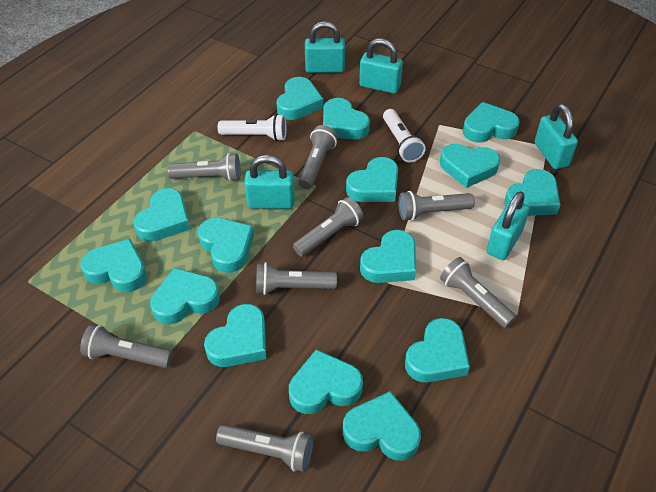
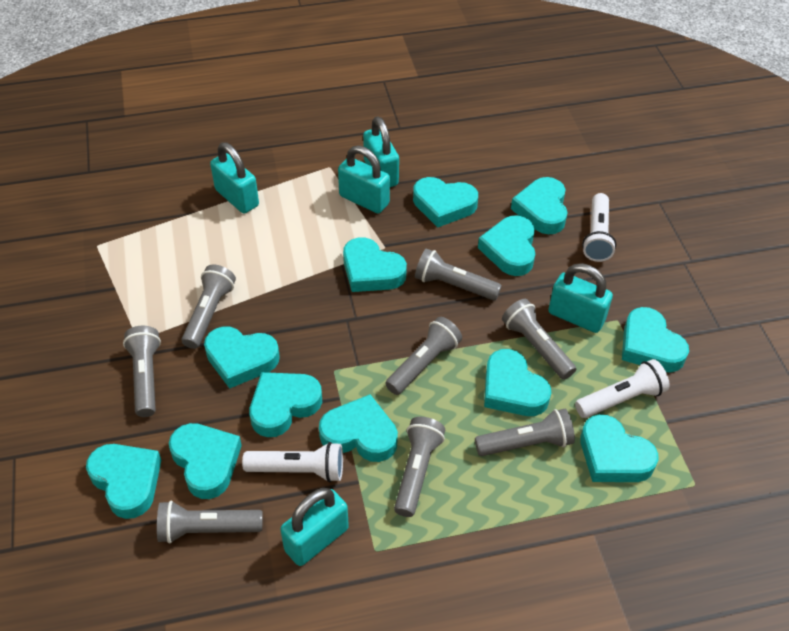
turquoise heart: [81,239,147,292] [134,188,190,242] [150,268,220,325] [198,218,254,273] [204,304,266,367] [276,77,323,120] [289,349,363,414] [323,98,370,140] [343,391,421,461] [346,157,398,202] [360,230,416,283] [405,318,470,382] [440,144,500,188] [463,102,520,143] [505,169,560,216] = 15 -> [86,444,161,519] [169,423,242,499] [204,327,280,389] [249,372,322,437] [319,394,398,462] [343,237,407,292] [413,177,478,227] [478,215,535,276] [484,349,551,416] [511,177,568,234] [580,414,659,482] [622,307,689,373] = 12
white flashlight: [218,114,287,141] [383,109,426,162] = 2 -> [242,442,343,482] [575,359,670,418] [582,193,616,262] = 3

